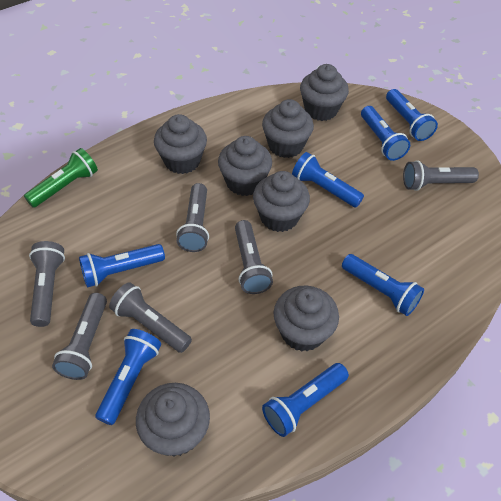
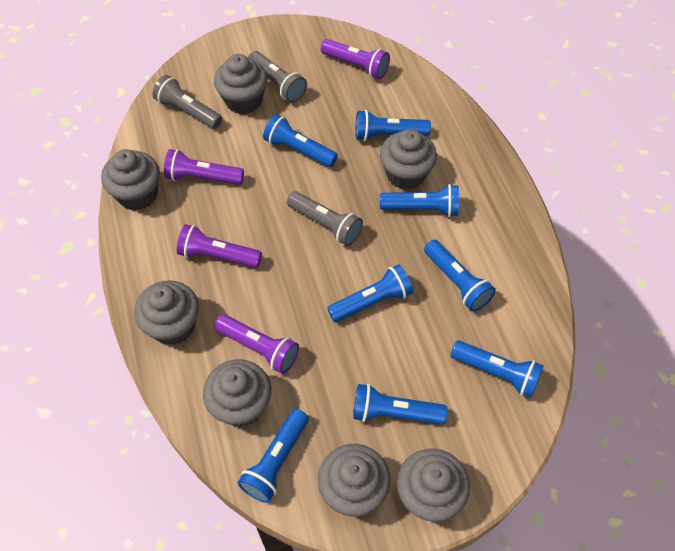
blue flashlight: [79,244,165,288] [95,329,161,425] [262,363,349,437] [292,152,364,207] [342,254,424,316] [361,106,410,161] [386,89,438,141] = 7 -> [238,409,309,503] [263,114,338,167] [327,264,413,323] [353,384,448,425] [355,110,431,141] [380,184,459,217] [424,240,496,312] [450,340,544,398] = 8
green flashlight: [24,148,98,208] = 1 -> none = 0
grey flashlight: [29,241,65,327] [52,293,107,380] [109,282,192,353] [176,183,209,252] [235,220,273,294] [403,160,479,191] = 6 -> [152,75,222,129] [248,51,307,102] [287,191,363,246] = 3
purple flashlight: none = 0 -> [164,149,244,185] [177,224,262,268] [214,314,299,374] [321,39,390,79] = 4

